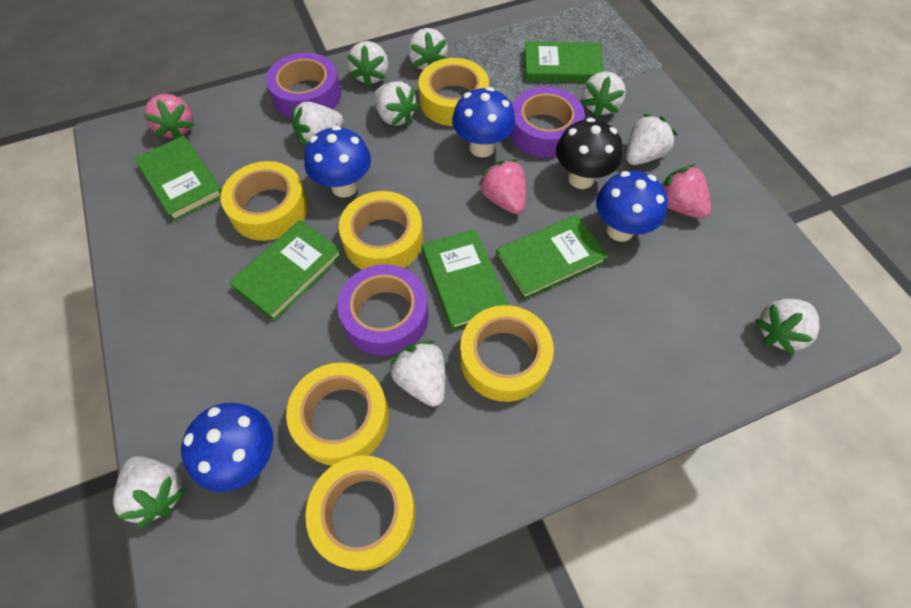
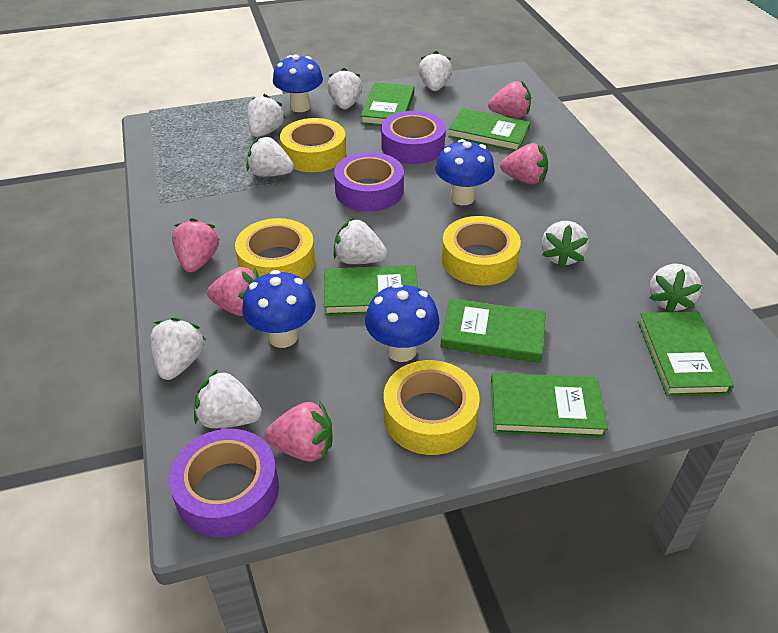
black mushroom: [556,118,623,189] = 1 -> none = 0
green book: [134,135,222,221] [229,220,343,321] [422,229,509,331] [496,215,608,300] [524,41,604,82] = 5 -> [324,265,418,316] [360,82,414,126] [440,298,546,363] [448,108,531,151] [491,373,608,438] [638,311,734,396] = 6
pink strawberry: [144,94,194,139] [478,159,526,214] [661,164,711,219] = 3 -> [172,218,220,272] [207,267,259,316] [264,400,333,462] [488,81,531,118] [500,143,548,184] = 5
yellow tape: [221,161,308,241] [286,363,389,466] [305,456,416,571] [339,191,423,269] [418,58,489,126] [460,305,554,402] = 6 -> [235,218,315,279] [280,118,346,172] [384,360,480,455] [441,216,521,285] = 4

